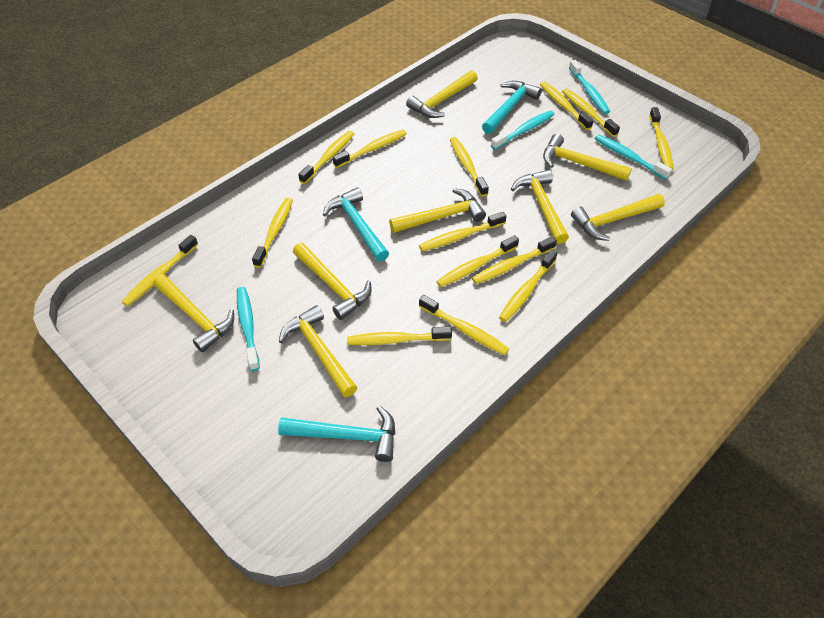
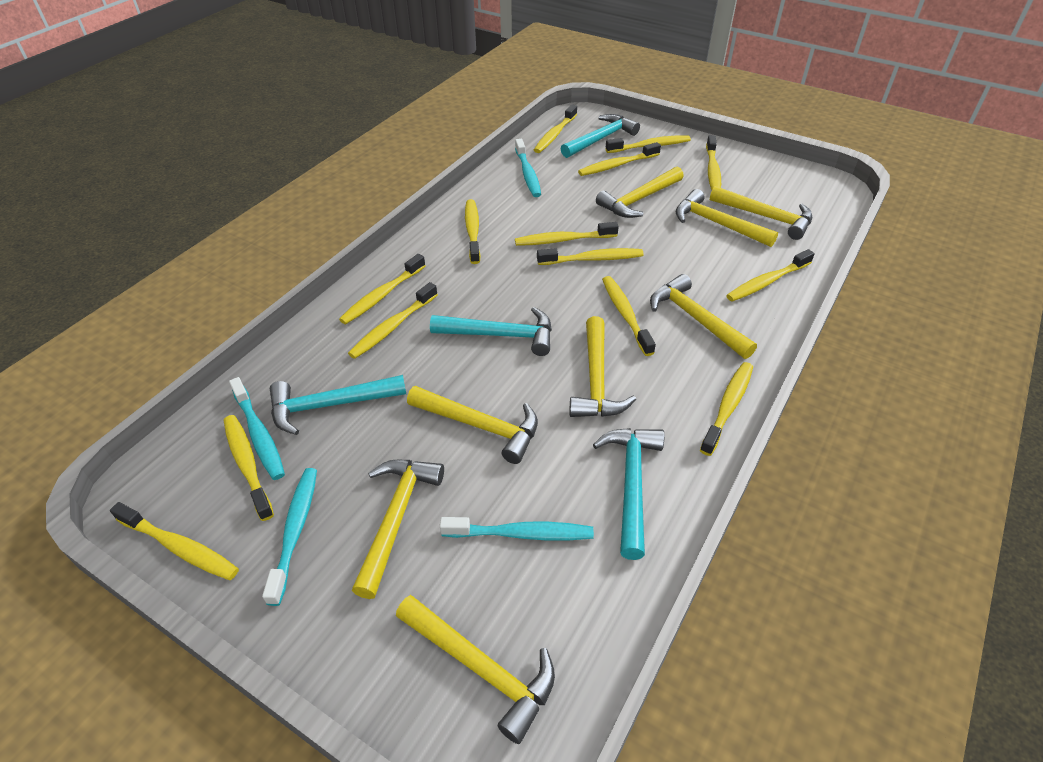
turquoise hammer: [278,406,395,462] [323,187,389,262] [482,81,542,134] = 3 -> [270,375,406,435] [430,307,552,356] [560,114,640,158] [593,428,664,560] = 4

